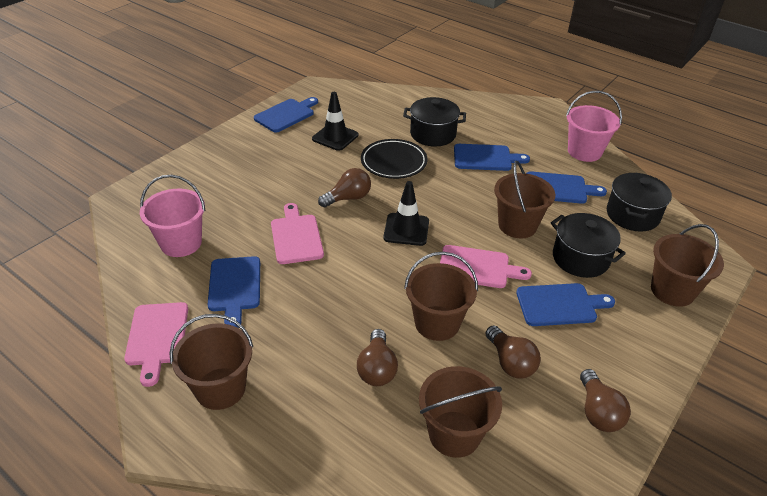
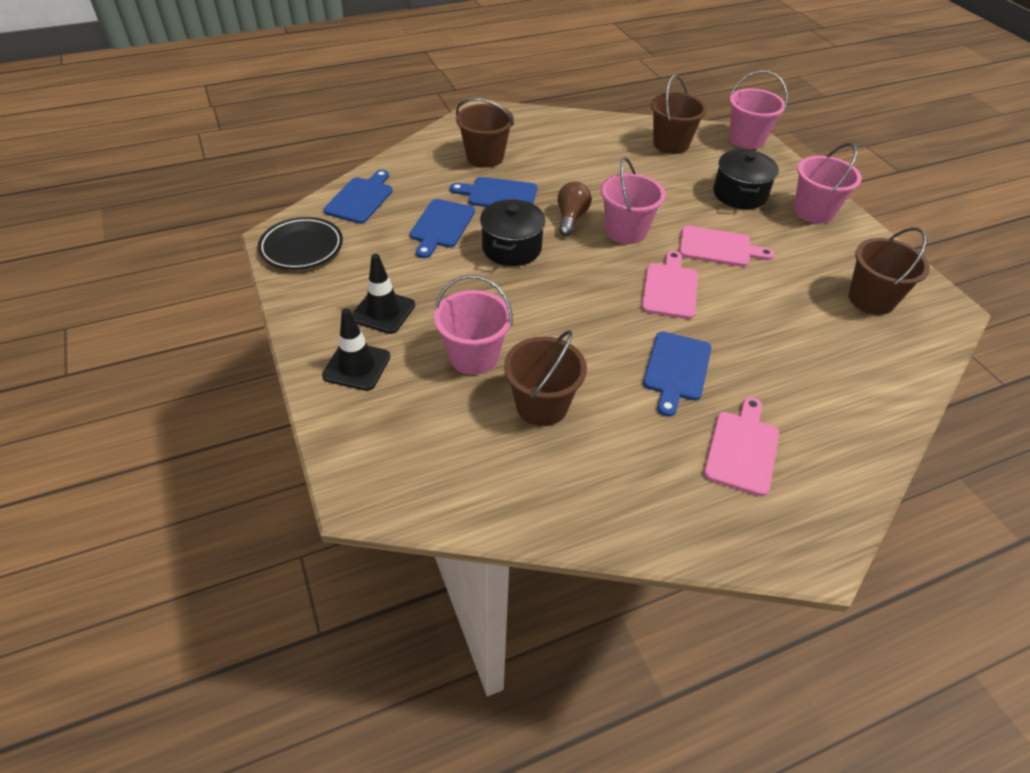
black pot: [403,97,466,146] [551,213,626,278] [607,173,672,232] = 3 -> [480,199,546,266] [713,149,779,209] = 2
blue cutting board: [207,256,260,328] [254,97,318,133] [454,144,530,171] [516,283,615,326] [526,171,607,204] = 5 -> [324,170,392,224] [410,199,475,258] [450,177,537,207] [643,332,712,417] = 4
brown bucket: [169,314,253,410] [404,252,478,341] [419,366,502,458] [494,161,555,238] [651,224,724,307] = 5 -> [456,98,514,168] [504,330,587,426] [651,75,707,154] [849,227,930,315] = 4
brown light bulb: [318,168,371,208] [357,329,398,386] [485,325,541,378] [580,369,631,432] = 4 -> [557,181,592,236] = 1
pink bucket: [140,175,205,257] [566,91,622,162] = 2 -> [434,275,513,375] [601,157,666,244] [729,70,788,149] [794,143,862,224] = 4

